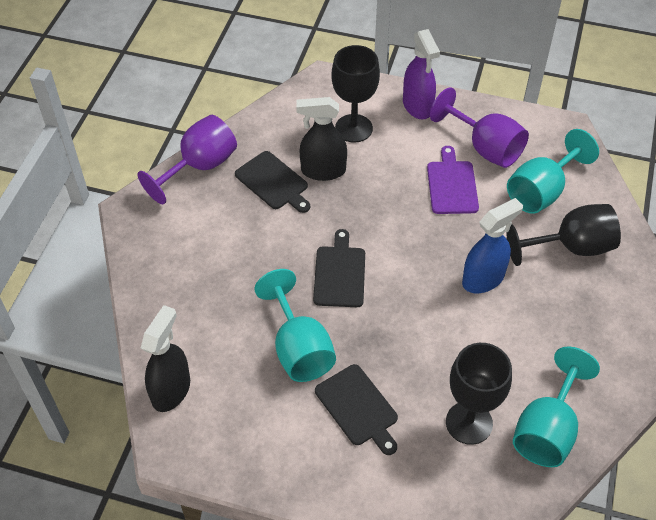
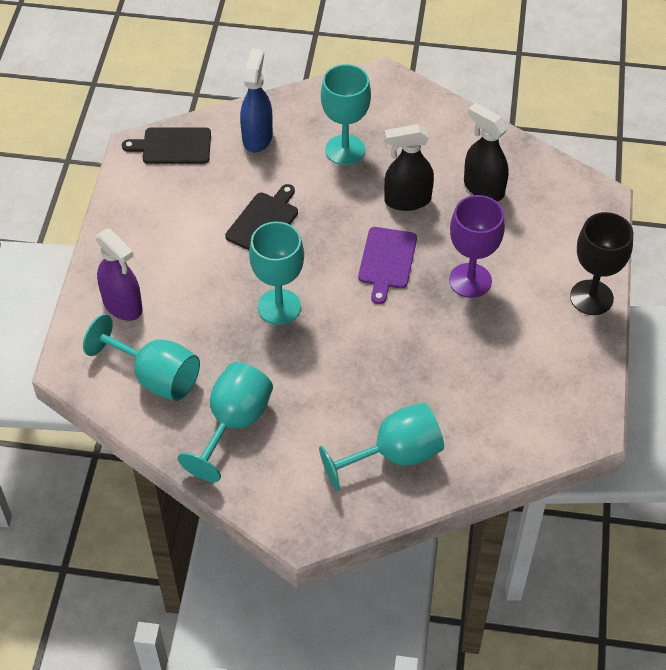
black cutting board: [235,151,310,213] [313,229,365,307] [315,364,398,455] = 3 -> [122,127,211,164] [225,184,298,250] = 2
black goblet: [331,45,380,143] [446,343,512,445] [507,204,621,266] = 3 -> [570,212,633,315] = 1
purple goblet: [137,115,237,204] [430,87,529,168] = 2 -> [449,195,505,298] = 1
turquoise goblet: [254,269,336,382] [507,129,599,214] [513,347,600,467] = 3 -> [83,314,200,401] [178,362,273,482] [249,221,304,325] [319,403,444,491] [321,64,371,165] = 5

